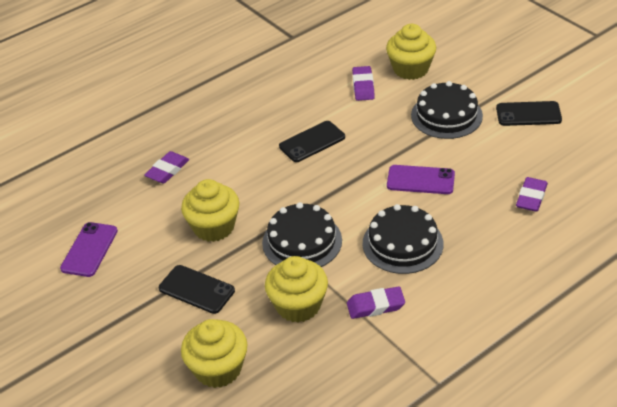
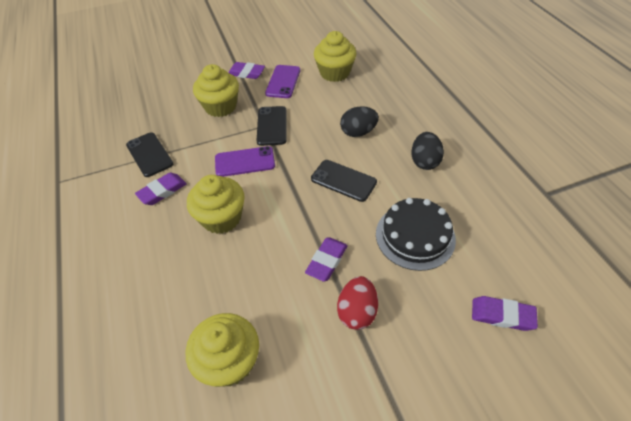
black cake: [262,202,342,267] [363,204,444,274] [411,81,483,139] = 3 -> [376,198,456,271] = 1
black egg: none = 0 -> [340,106,379,137] [411,132,444,170] = 2
red egg: none = 0 -> [337,276,378,330] = 1

